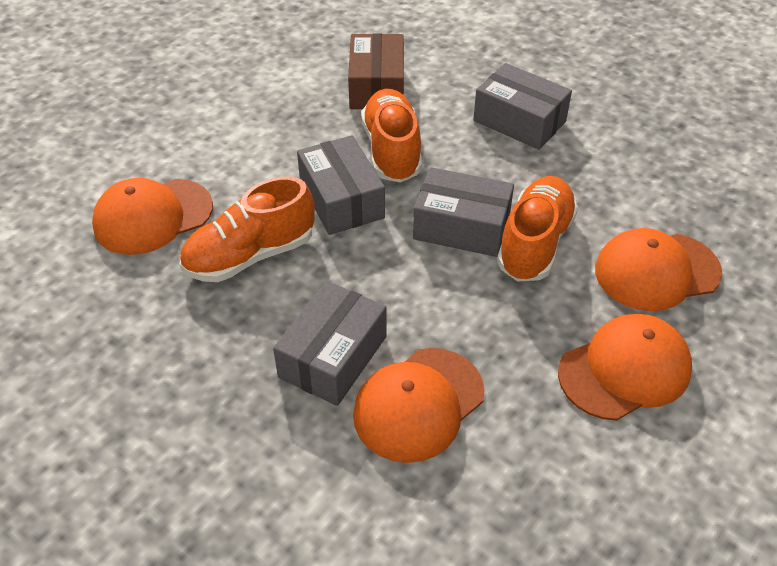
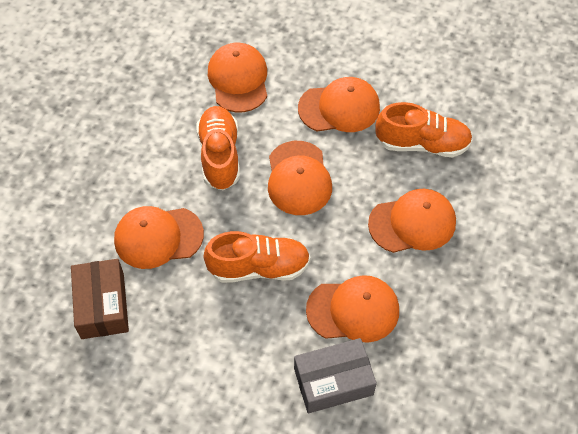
grey box: [273,281,387,406] [297,135,385,235] [413,167,514,257] [473,63,572,150] = 4 -> [294,338,377,413] = 1
orange cap: [92,178,213,255] [353,348,485,463] [558,314,692,421] [595,228,722,311] = 4 -> [114,206,204,269] [208,43,267,112] [268,141,332,215] [298,77,380,132] [306,275,399,343] [368,189,456,253] = 6

